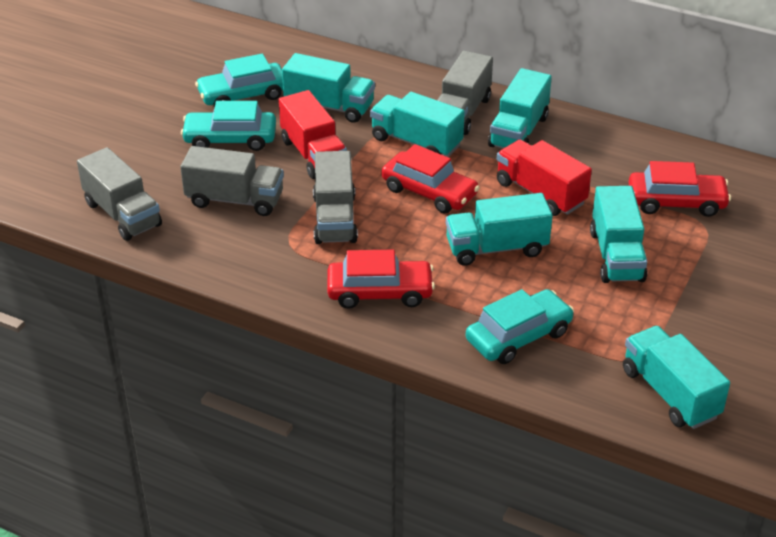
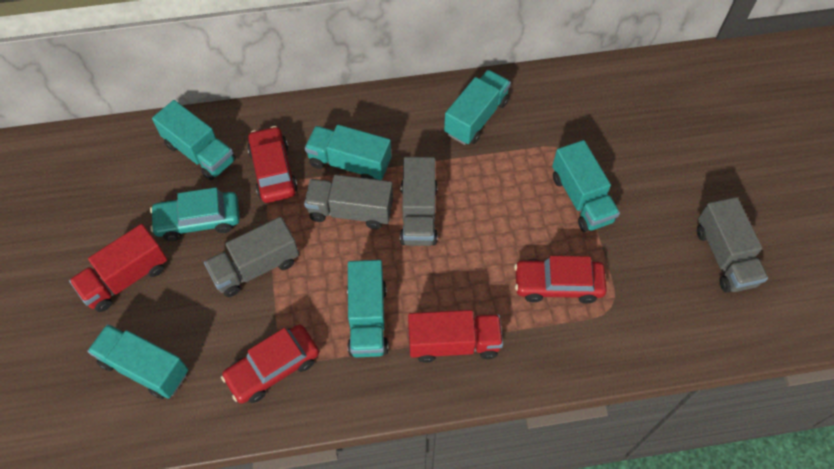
turquoise car: [181,101,276,151] [195,54,283,107] [466,289,574,364] = 3 -> [150,187,240,241] = 1

